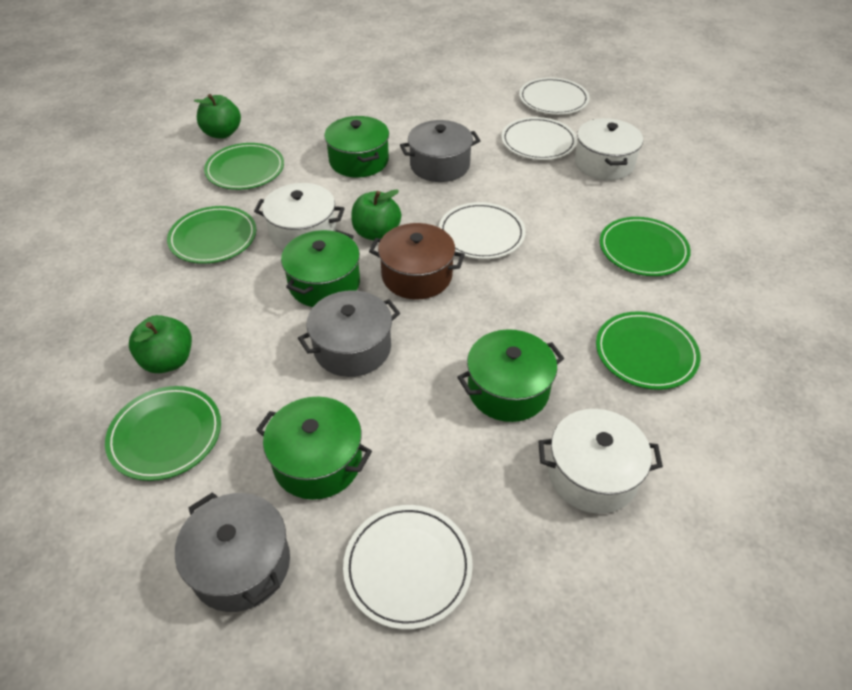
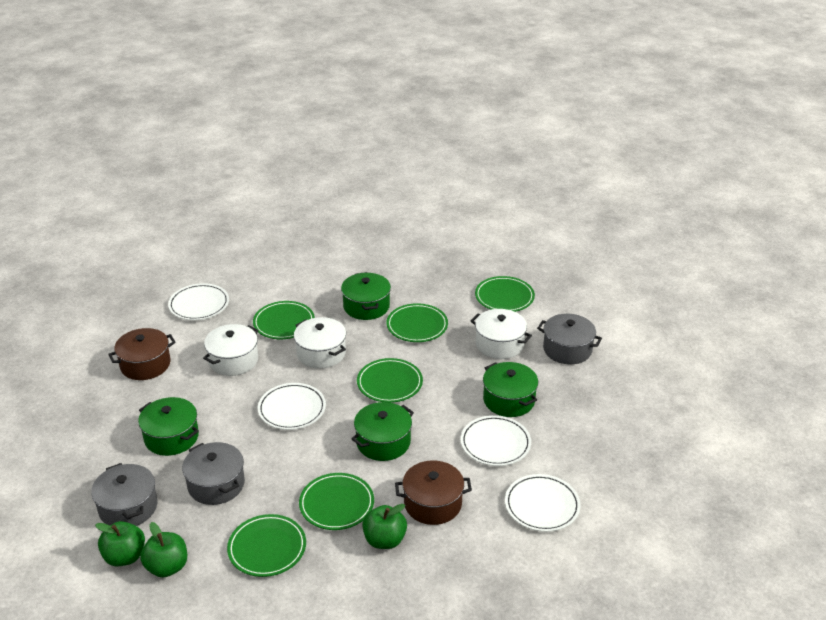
brown pot: [369,223,465,299] = 1 -> [108,328,176,380] [395,460,472,525] = 2
green plate: [105,386,221,481] [167,206,256,264] [204,143,284,190] [596,311,700,390] [600,217,691,276] = 5 -> [227,514,306,577] [253,301,315,339] [299,473,374,530] [357,358,423,403] [386,303,448,342] [475,276,535,312] = 6

